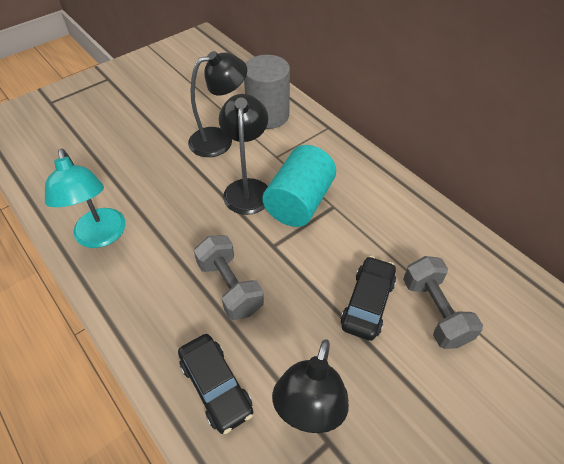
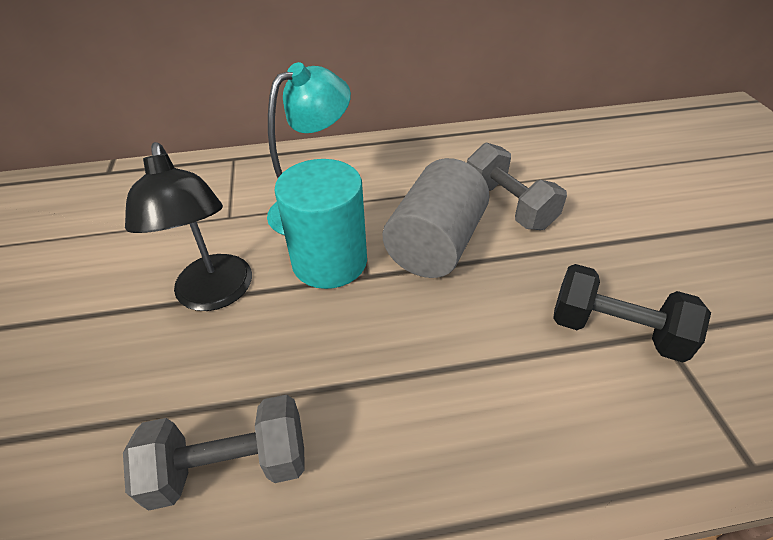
black car: [178,334,253,434] [341,256,396,341] = 2 -> none = 0
black dumbbell: none = 0 -> [553,264,711,363] = 1
black lamp: [188,51,247,157] [219,94,268,215] [272,339,349,433] = 3 -> [125,142,252,311] = 1

